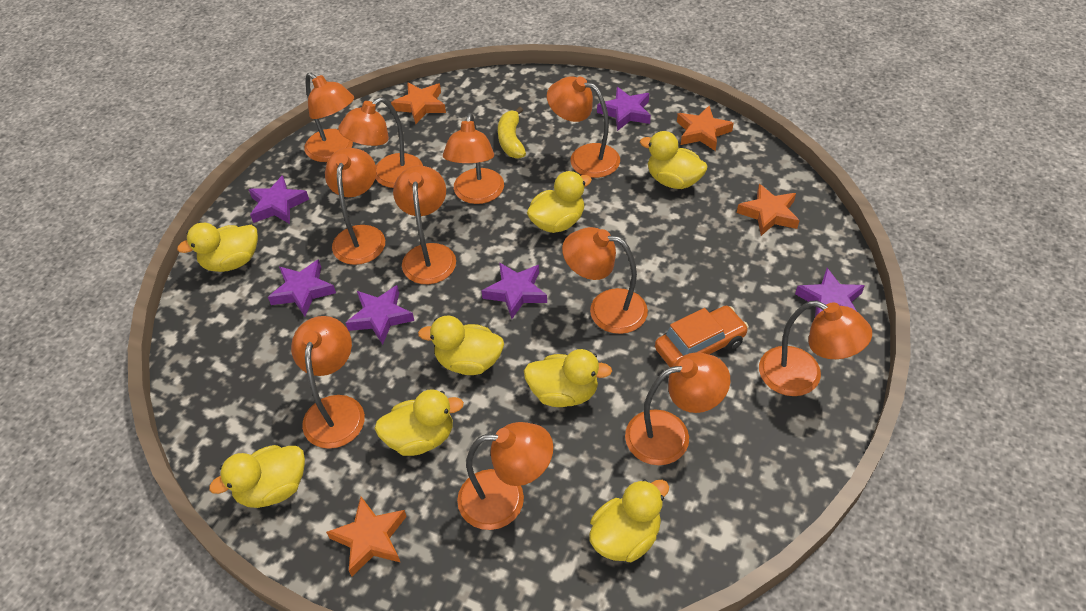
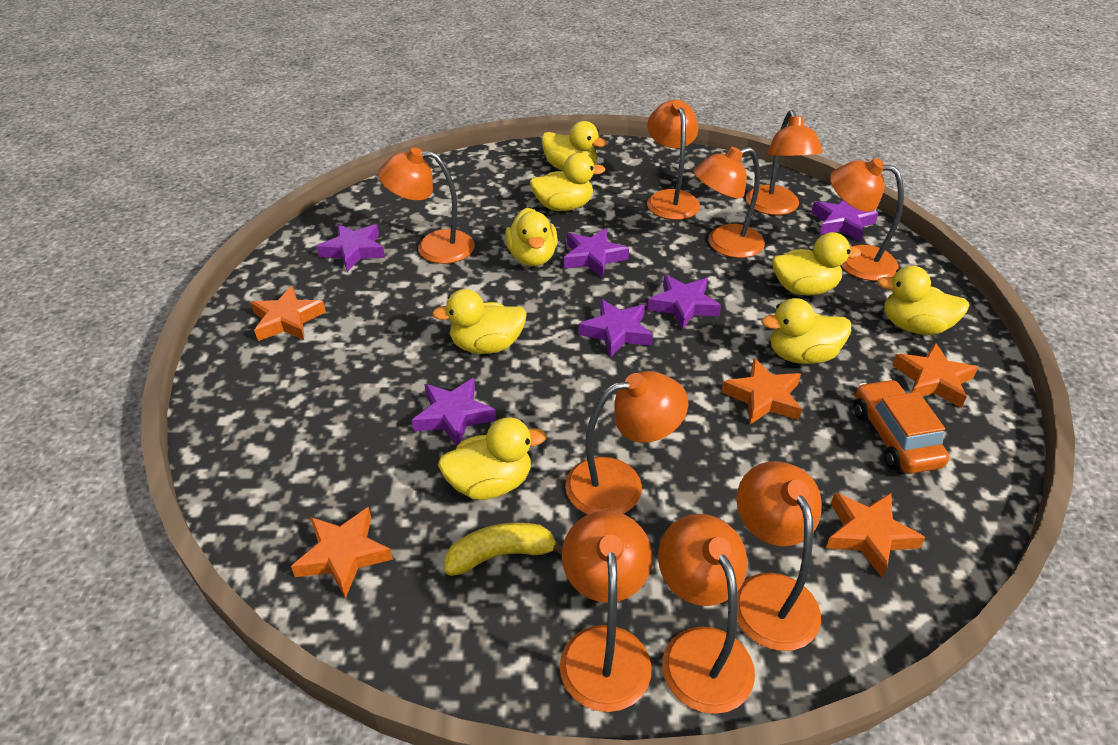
orange lamp: [291,316,365,449] [304,72,354,162] [325,148,385,265] [338,97,423,188] [393,166,456,284] [443,113,504,204] [457,422,553,530] [547,76,620,178] [562,227,648,334] [625,352,730,465] [759,301,872,396] = 11 -> [378,147,475,264] [560,511,652,712] [565,371,689,514] [647,100,700,220] [658,514,755,714] [694,147,765,258] [736,461,821,651] [746,110,823,215] [830,158,904,281] = 9
orange star: [326,497,407,576] [391,82,446,124] [677,106,734,151] [737,184,800,236] = 4 -> [250,286,326,341] [291,507,393,599] [722,358,802,425] [826,493,926,577] [892,343,978,408] = 5

